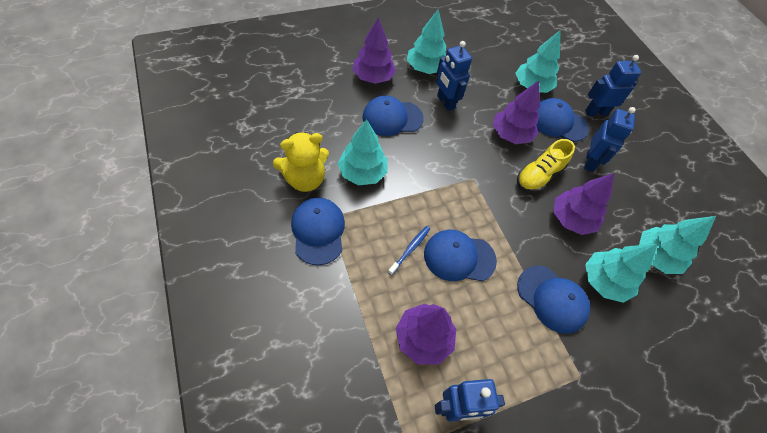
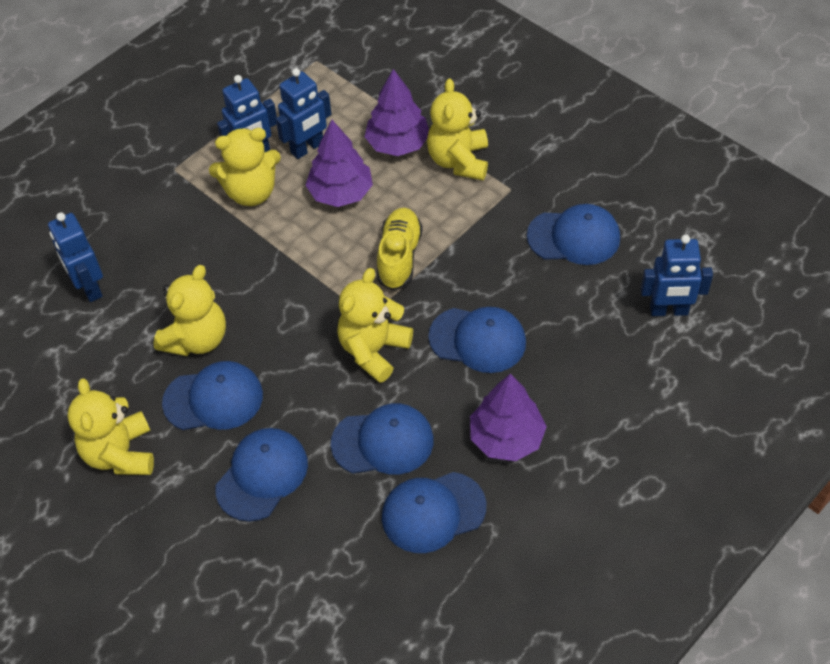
blue cap: [291,198,345,265] [362,95,424,136] [424,230,497,281] [517,266,590,334] [536,98,589,142] = 5 -> [162,361,263,430] [215,428,308,522] [331,403,434,475] [382,472,486,553] [428,307,526,373] [527,204,620,265] = 6
blue toothbrush: [388,226,430,276] = 1 -> none = 0
purple tree: [352,17,396,84] [396,304,456,364] [493,80,540,144] [554,173,614,235] = 4 -> [305,120,373,207] [365,69,429,156] [470,374,547,461] = 3
turquoise tree: [338,119,388,186] [407,10,446,74] [516,30,561,93] [585,243,658,303] [639,216,716,274] = 5 -> none = 0
yellow teddy bear: [273,132,329,192] = 1 -> [67,378,154,475] [154,265,226,356] [209,128,281,206] [337,268,413,383] [427,78,488,180] = 5

